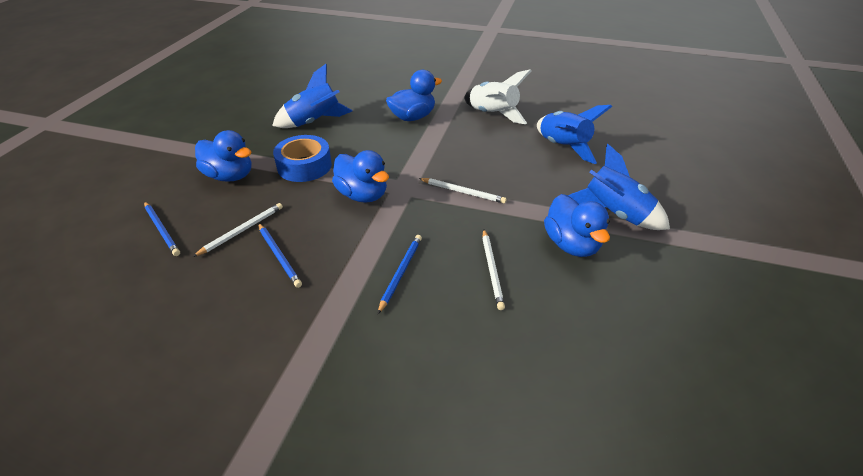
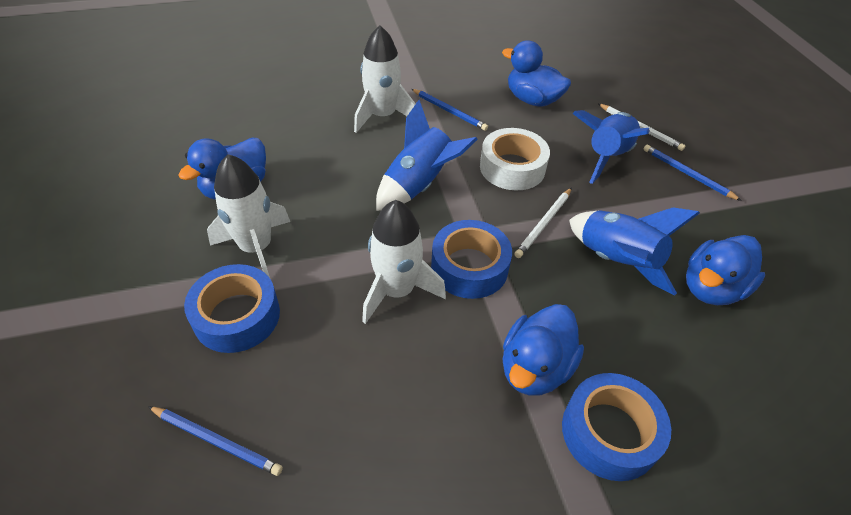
blue tape: [273,135,332,182] = 1 -> [184,264,280,353] [431,220,512,299] [562,373,671,481] = 3
white pencil: [193,203,283,257] [419,178,507,204] [482,229,505,310] = 3 -> [514,188,572,258] [598,103,685,151] = 2
white rocket: [464,69,531,124] = 1 -> [207,154,290,278] [354,25,416,133] [362,200,446,324] = 3
white tape: none = 0 -> [480,128,550,190] = 1

